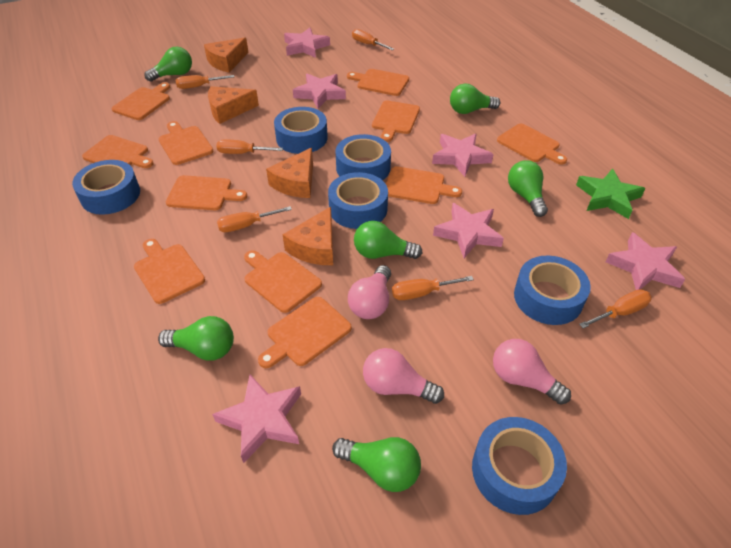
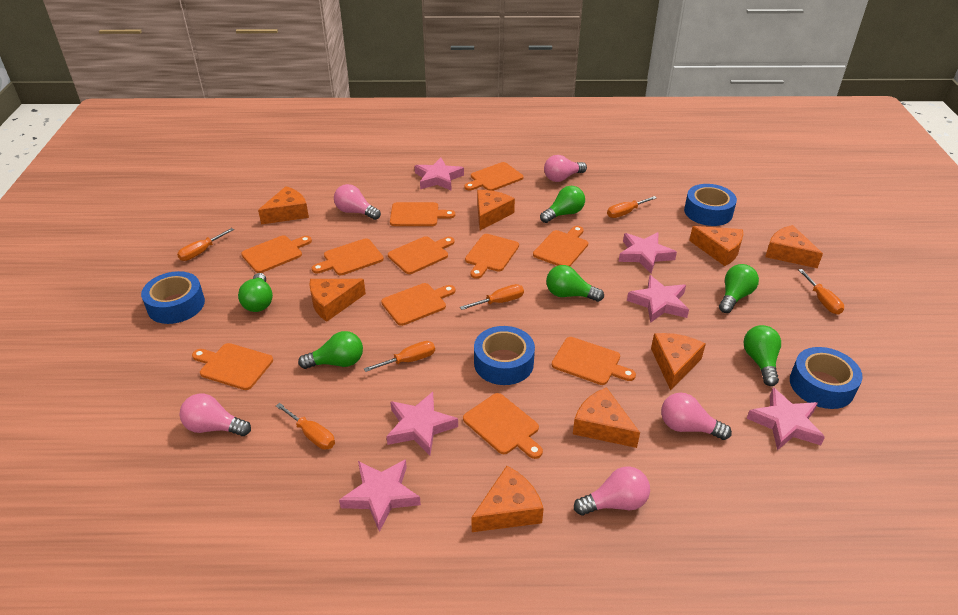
blue tape: [72,160,140,215] [274,107,328,154] [328,172,388,229] [336,134,391,180] [472,417,567,515] [514,256,591,325] = 6 -> [141,271,205,324] [474,326,535,385] [684,184,737,226] [790,347,862,409] = 4
green star: [576,169,646,219] = 1 -> none = 0
orange cheese: [204,37,249,73] [208,86,259,124] [266,148,313,198] [282,207,333,265] = 4 -> [258,186,309,224] [309,279,366,322] [472,466,544,532] [477,190,515,230] [573,387,640,448] [651,333,706,391] [689,226,743,266] [765,225,823,268] = 8
pink light bulb: [348,265,391,319] [363,348,444,404] [493,339,571,405] = 3 -> [180,394,251,436] [334,184,381,220] [544,155,587,182] [574,466,650,515] [661,393,732,440] = 5

